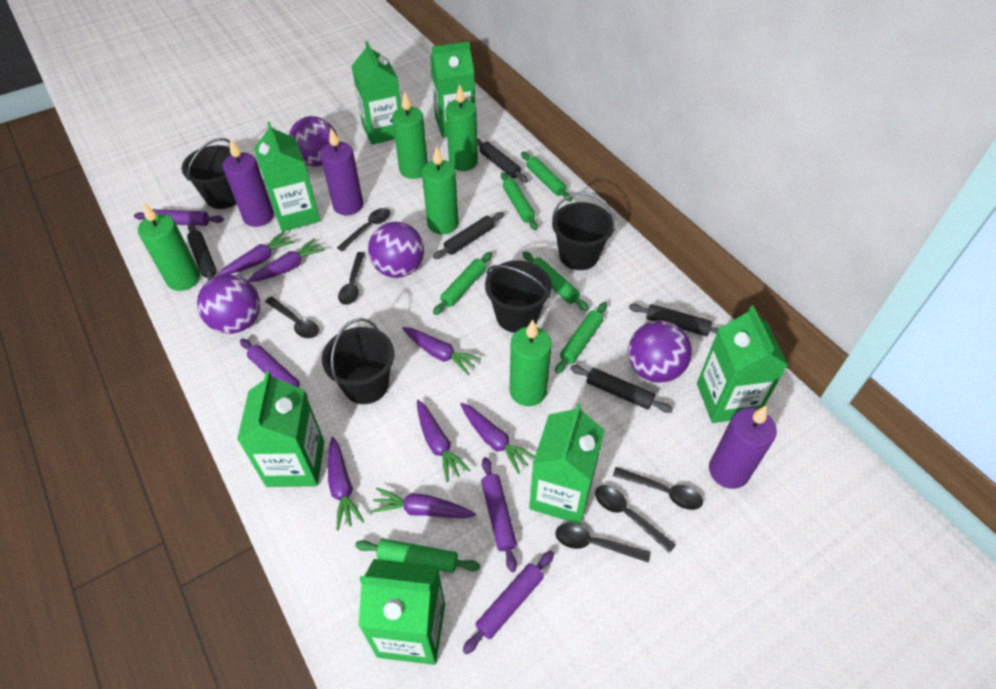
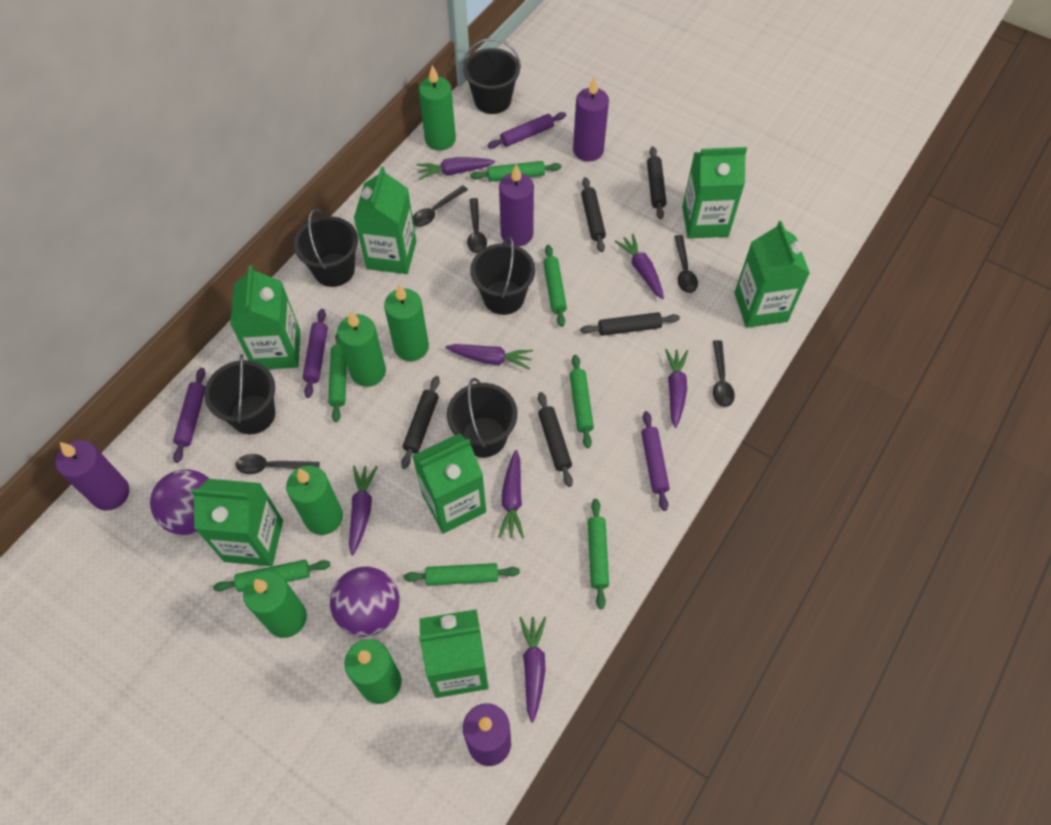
black bucket: [182,138,237,209] [322,318,395,404] [485,260,552,333] [552,192,615,270] = 4 -> [204,354,275,434] [294,209,358,287] [447,378,517,457] [462,38,521,114] [470,236,535,315] = 5
black spoon: [265,296,319,338] [337,208,391,252] [338,252,366,305] [555,523,650,563] [595,485,676,553] [613,467,703,510] = 6 -> [236,454,320,474] [413,185,468,227] [467,198,487,253] [674,235,698,293] [713,340,735,407] = 5
green candle: [138,202,200,291] [392,91,428,179] [422,146,458,234] [446,84,478,171] [510,319,552,406] = 5 -> [243,571,307,638] [286,466,343,535] [337,310,386,387] [344,639,401,704] [384,284,429,361] [419,65,456,150] = 6
green rolling pin: [355,539,480,573] [433,252,492,315] [501,172,538,230] [521,152,573,202] [522,251,589,311] [555,302,607,374] = 6 -> [213,560,330,592] [328,334,347,422] [404,563,520,585] [471,161,562,182] [543,245,567,327] [570,355,594,448] [588,499,609,609] = 7
purple ball: [197,274,260,334] [289,116,338,166] [368,222,424,278] [628,320,692,383] = 4 -> [150,469,210,535] [330,567,400,637] = 2
purple candle: [223,138,274,227] [320,128,363,216] [709,406,777,489] = 3 -> [55,440,129,510] [463,703,511,766] [499,164,534,247] [573,76,609,162] = 4

